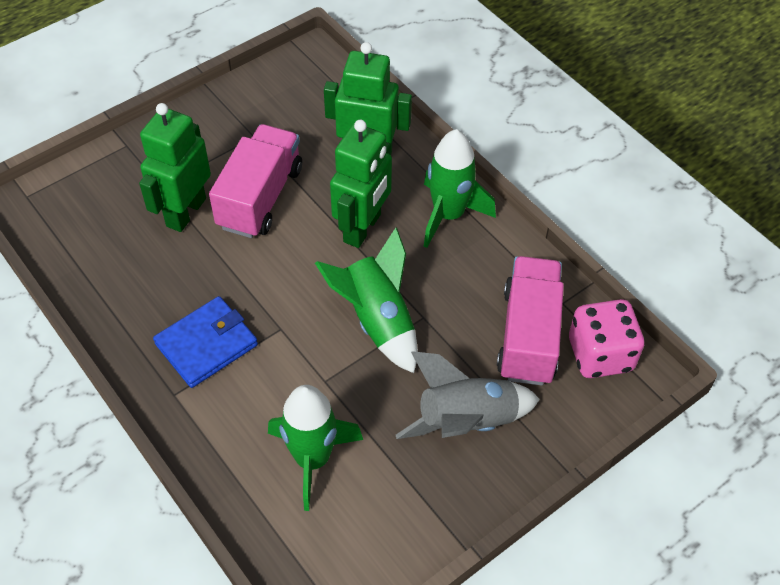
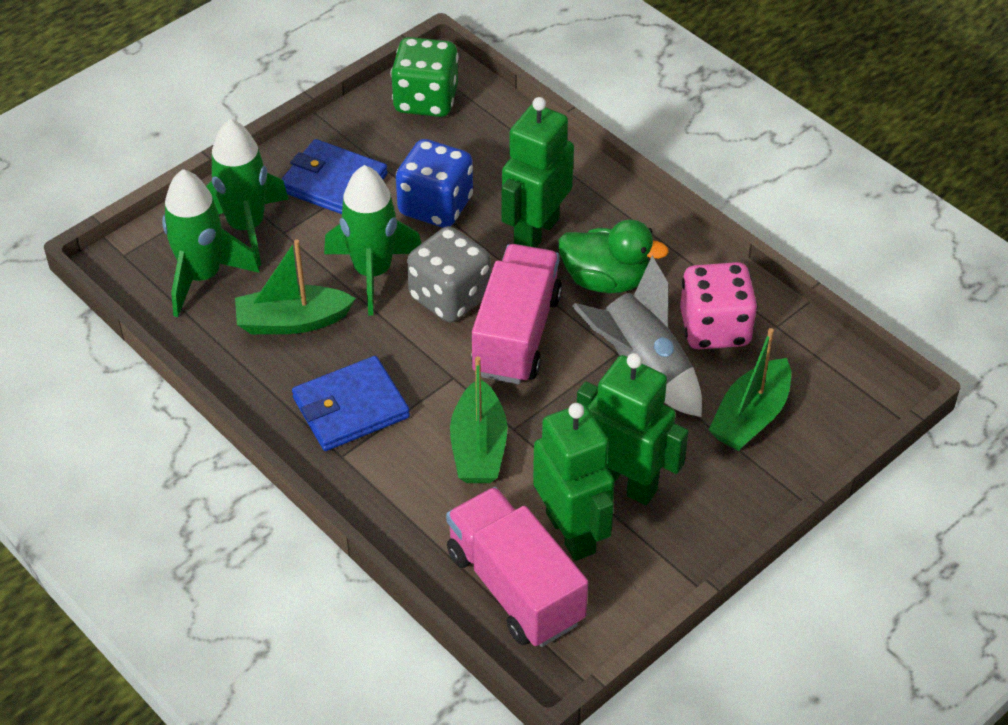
blue dice: none = 0 -> [396,139,473,228] = 1
blue wallet: [153,296,258,388] = 1 -> [282,139,388,214] [292,356,410,451] = 2
green boat: none = 0 -> [235,239,356,334] [450,357,507,483] [708,328,791,451] = 3
green dice: none = 0 -> [390,37,459,117] = 1
green duck: none = 0 -> [559,219,669,293] = 1
grey dice: none = 0 -> [407,226,491,322] = 1

